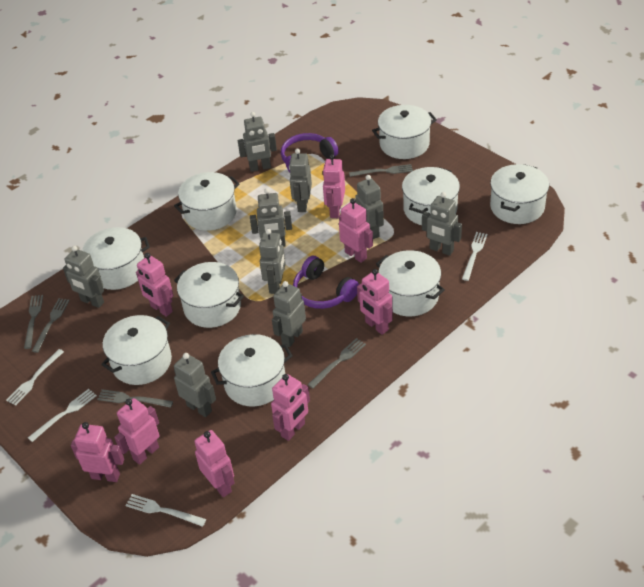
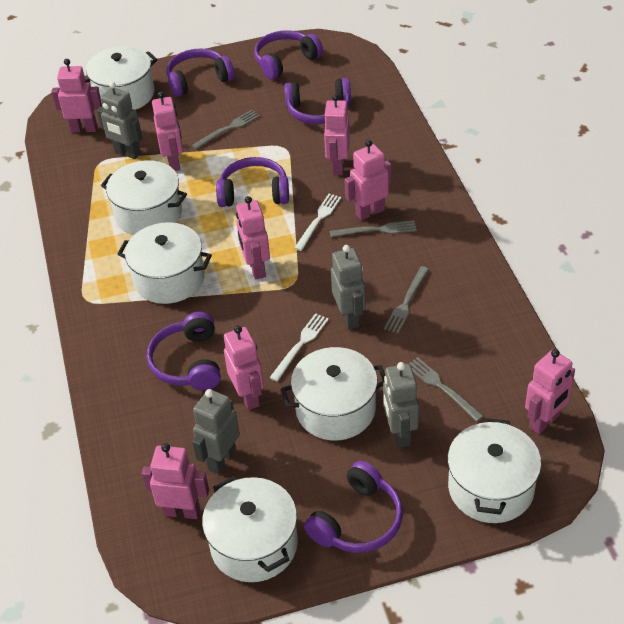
grey fork: [24,295,43,349] [32,298,70,353] [97,389,173,408] [308,338,366,388] [349,164,413,177] = 5 -> [192,110,260,149] [330,220,417,237] [384,266,429,334] [409,357,484,422] = 4
grey robot: [63,246,104,308] [174,353,216,417] [238,112,277,172] [250,188,292,247] [259,229,286,294] [272,281,306,347] [289,149,312,212] [355,175,384,239] [422,192,462,256] = 9 -> [97,82,142,159] [192,389,240,474] [331,245,366,329] [383,362,419,448] = 4
purple headphones: [281,133,339,172] [293,256,359,309] = 2 -> [147,312,221,390] [166,48,234,97] [216,157,289,207] [254,30,323,80] [284,78,351,124] [304,461,403,553] = 6
white fork: [6,349,64,406] [28,389,97,442] [125,494,206,527] [462,232,488,281] = 4 -> [270,313,329,381] [294,194,341,251] = 2
white pot: [82,227,150,290] [101,315,172,385] [174,172,240,231] [174,262,244,328] [211,334,293,406] [372,105,437,159] [376,250,445,316] [402,167,460,225] [490,164,549,224] = 9 -> [85,46,158,110] [101,160,187,235] [117,222,212,304] [202,476,298,582] [281,347,385,440] [448,418,541,523] = 6

